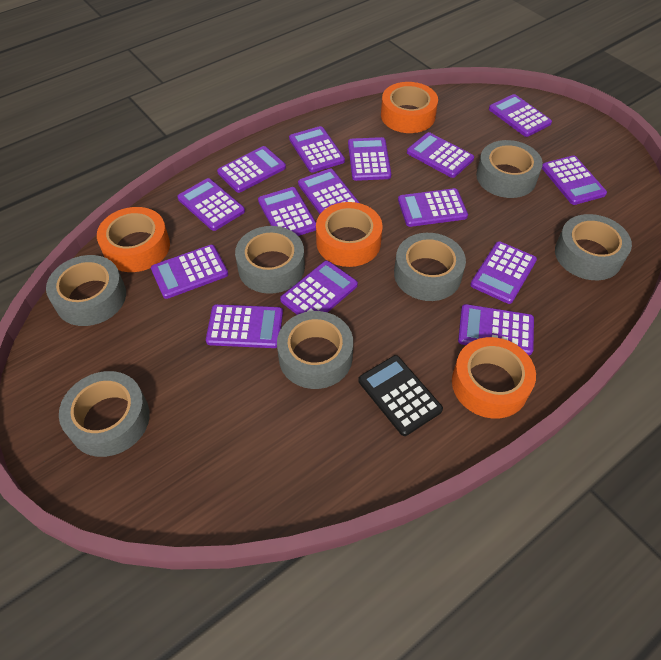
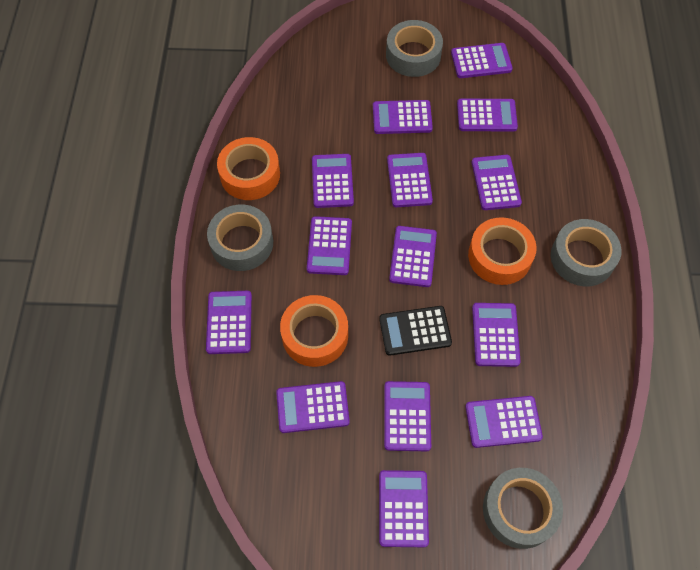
grey tape: [46,255,126,326] [59,371,150,457] [235,226,305,294] [277,311,353,389] [394,233,466,301] [476,140,543,198] [555,214,632,280] = 7 -> [207,204,273,271] [386,20,443,77] [483,468,563,549] [551,219,622,286] = 4
orange tape: [97,207,170,272] [316,202,383,267] [381,82,438,133] [452,337,536,418] = 4 -> [217,137,280,200] [280,295,348,367] [468,217,537,285] = 3
purple calculator: [151,245,228,299] [177,178,245,231] [206,304,283,348] [217,146,286,193] [258,187,316,236] [280,261,358,315] [289,126,345,173] [298,168,360,214] [348,137,391,181] [398,188,468,227] [407,132,474,178] [458,304,534,355] [470,241,537,304] [489,94,552,137] [542,155,607,205] = 15 -> [206,291,252,354] [276,381,350,433] [307,216,352,275] [312,154,354,208] [373,100,433,134] [379,470,429,547] [384,381,431,451] [387,153,433,207] [389,226,437,287] [451,43,513,78] [457,99,518,131] [465,396,543,448] [472,155,522,210] [472,303,521,367] = 14

